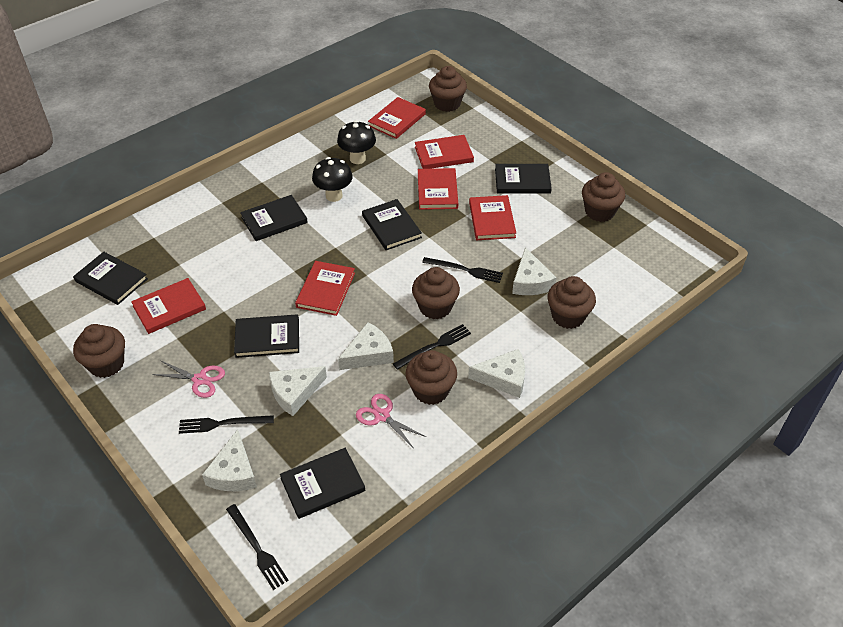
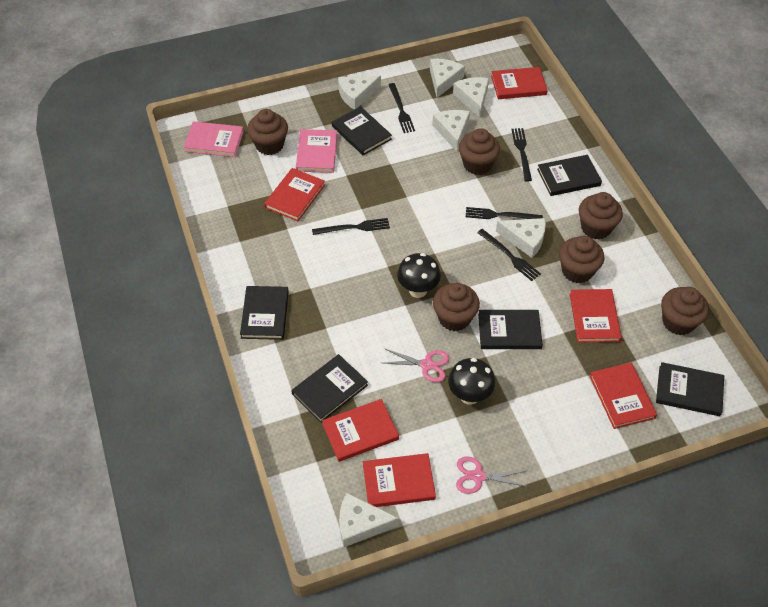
black fork: [179,415,274,434] [226,504,289,590] [393,324,471,370] [422,257,503,283] = 4 -> [312,218,390,235] [388,83,415,133] [466,207,543,219] [477,229,541,281] [511,128,532,182] = 5
pink book: none = 0 -> [183,121,244,157] [296,129,337,173] = 2
white cheese: [202,429,257,491] [269,366,327,416] [338,322,394,370] [468,349,525,398] [512,247,557,295] = 5 -> [338,75,381,110] [339,493,399,547] [430,59,465,98] [432,110,470,151] [453,77,489,117] [496,218,546,258] = 6

